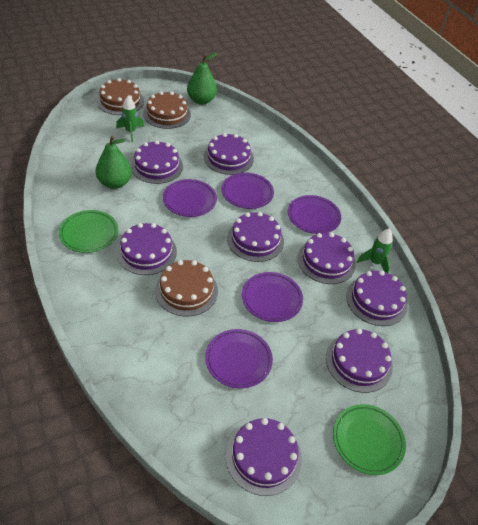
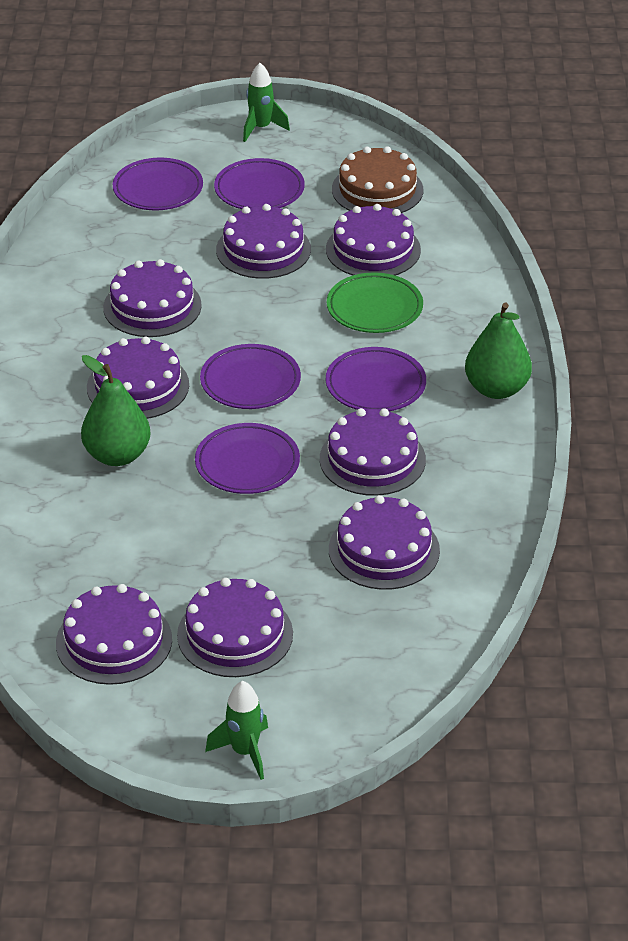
brown cake: [97,78,144,115] [143,91,191,129] [155,260,218,317] = 3 -> [332,146,424,213] = 1
green plate: [59,210,118,253] [333,404,406,475] = 2 -> [327,272,423,333] = 1

